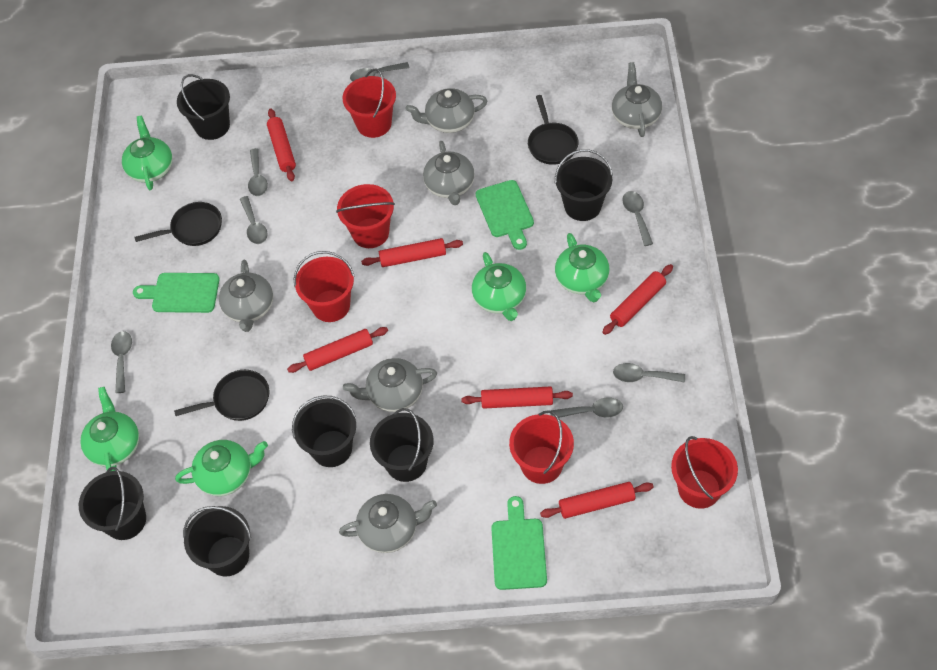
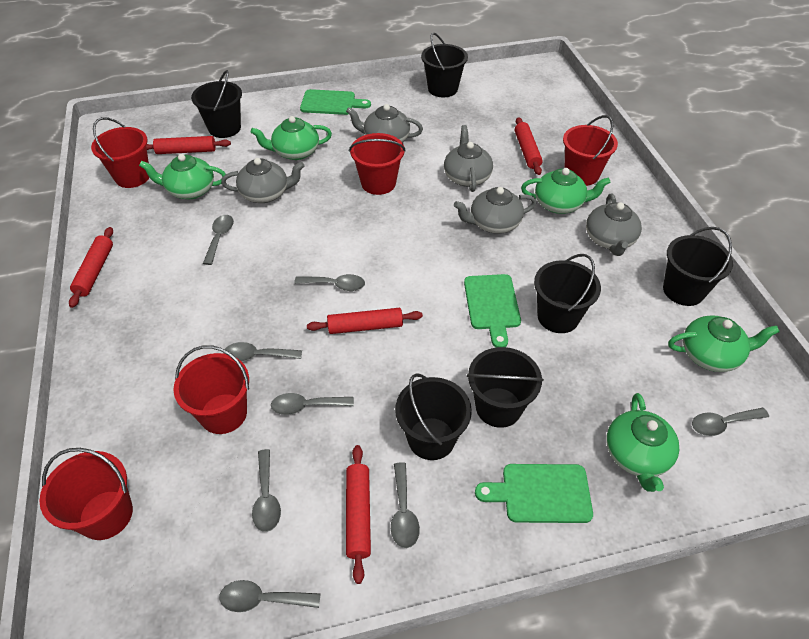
black pan: [134,202,222,246] [174,370,269,421] [528,95,578,165] = 3 -> none = 0
grey spoon: [111,331,132,393] [240,196,268,244] [248,148,268,196] [350,62,409,82] [550,398,623,418] [613,363,685,383] [622,191,653,246] = 7 -> [203,215,234,265] [219,580,321,612] [224,342,302,361] [252,449,281,532] [271,393,354,415] [294,274,365,291] [391,462,420,548] [692,408,769,436] = 8
grey teapot: [219,260,273,332] [339,494,437,553] [343,358,437,412] [406,88,487,133] [423,141,475,205] [612,62,662,137] = 6 -> [221,158,305,203] [346,104,423,142] [444,125,493,192] [454,187,537,234] [586,193,642,256] = 5
red rolling pin: [267,109,296,181] [287,327,388,373] [361,238,463,267] [461,386,573,409] [540,482,653,519] [602,264,673,335] = 6 -> [69,227,113,308] [146,136,231,154] [307,308,423,334] [346,445,371,584] [515,117,543,175] = 5

